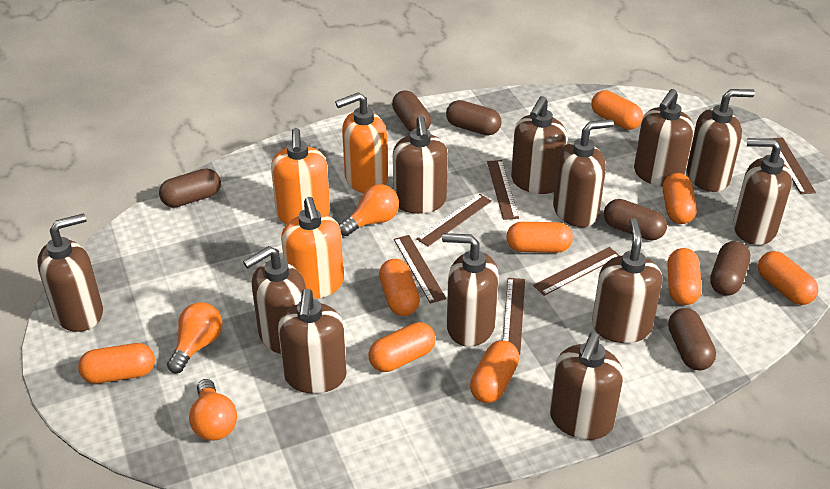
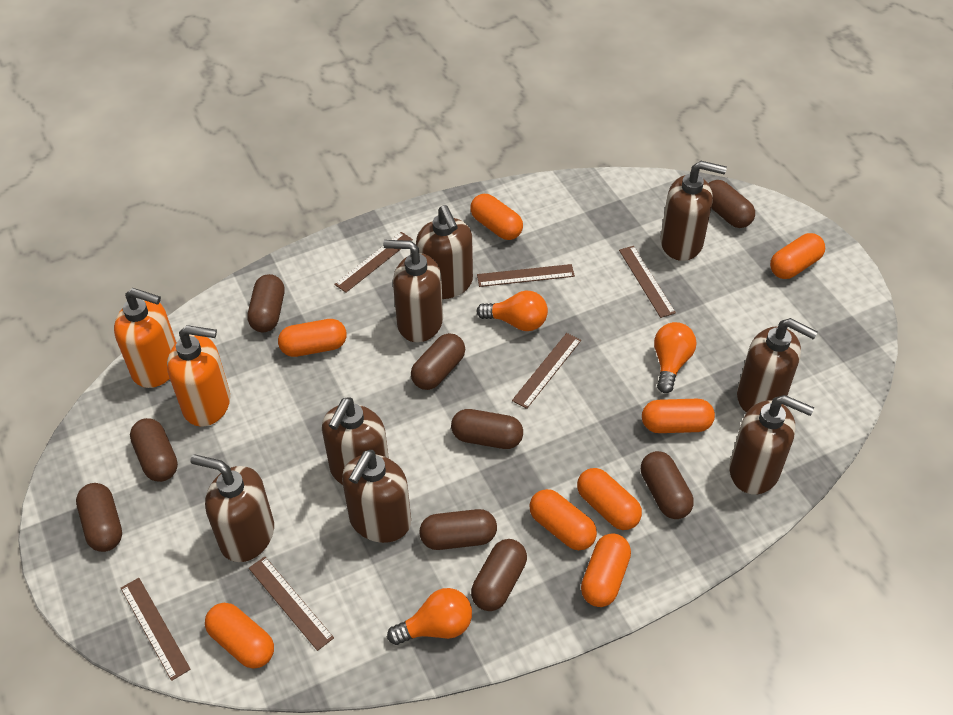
brown capsule: [159,168,221,208] [392,90,431,132] [446,100,501,135] [604,199,667,241] [668,308,716,370] [710,241,750,296] = 6 -> [76,483,122,552] [130,418,178,482] [248,274,284,333] [411,333,465,390] [419,509,497,550] [451,409,523,449] [471,539,527,611] [641,451,694,519] [708,180,755,228] = 9
brown soap dispenser: [37,213,103,332] [243,246,306,354] [278,289,347,394] [393,116,448,214] [442,233,499,347] [511,96,567,194] [550,332,624,440] [553,119,614,227] [592,218,662,343] [634,89,694,187] [687,89,755,192] [733,138,792,245] = 12 -> [191,454,274,562] [322,397,389,485] [342,450,411,543] [383,240,443,342] [416,205,473,299] [661,161,727,261] [729,395,814,495] [737,318,818,413] = 8
orange capsule: [78,343,155,384] [368,322,436,372] [379,259,420,316] [470,340,519,403] [506,222,573,253] [591,90,643,130] [663,173,697,224] [668,248,702,305] [758,251,818,305] = 9 -> [205,603,274,668] [278,319,347,357] [470,194,523,240] [530,489,597,550] [577,468,642,530] [581,533,631,607] [642,399,715,433] [770,233,825,279] = 8
orange soap dispenser: [271,128,330,224] [281,197,344,299] [335,92,388,193] = 3 -> [114,288,176,388] [167,325,230,427] = 2

